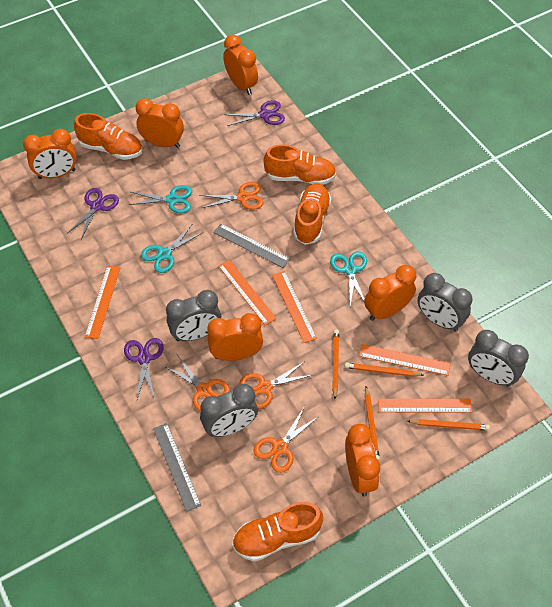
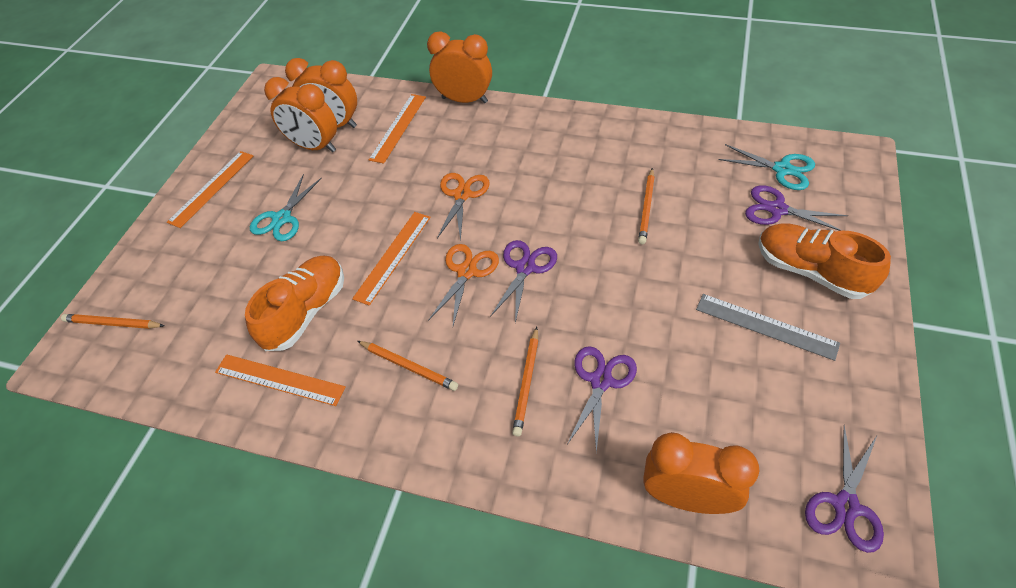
grey clock: [166,290,221,341] [200,384,258,437] [417,273,473,332] [468,330,529,387] = 4 -> none = 0
grey ruler: [153,423,201,512] [213,224,290,268] = 2 -> [696,294,840,361] = 1
orange clock: [23,129,77,179] [136,98,184,148] [207,313,263,361] [223,35,258,95] [345,424,380,496] [364,265,416,321] = 6 -> [264,77,337,152] [285,58,357,128] [427,31,492,103] [643,432,759,514] = 4
orange ruler: [85,265,121,339] [218,260,277,325] [272,271,317,343] [359,344,451,376] [378,399,472,413] = 5 -> [167,151,253,228] [215,354,346,406] [352,212,431,306] [369,94,426,164] = 4
orange scissors: [164,355,230,412] [199,182,264,210] [240,361,313,409] [254,406,319,473] = 4 -> [428,244,499,326] [437,173,490,242] = 2
orange shoe: [74,113,143,160] [232,502,323,561] [263,145,336,185] [293,183,331,245] = 4 -> [245,256,344,351] [758,223,891,299] = 2
purple scissors: [67,188,119,239] [124,338,164,402] [224,100,285,126] = 3 -> [490,240,557,323] [567,346,637,453] [745,185,848,231] [805,425,884,553] = 4
turquoise scissors: [129,185,192,213] [141,225,202,273] [330,251,367,306] = 3 -> [250,174,322,241] [718,144,815,190] = 2

